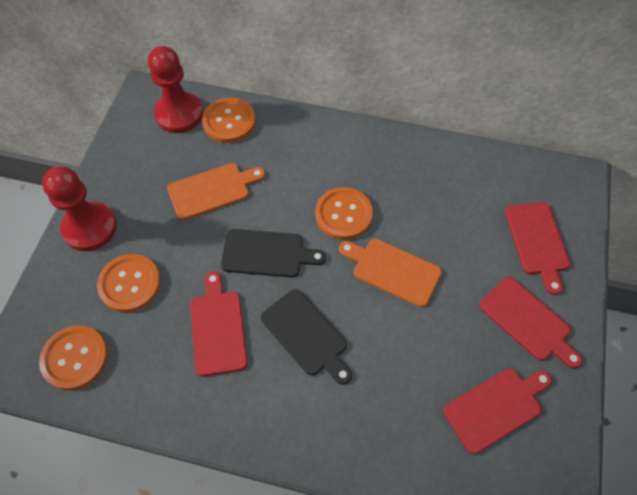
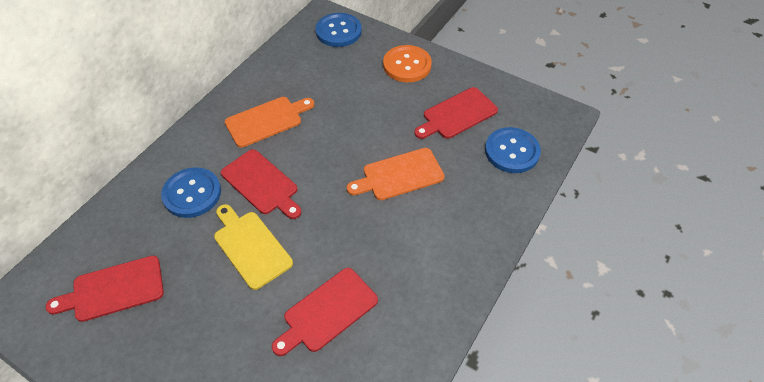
black cutting board: [221,229,326,277] [261,289,352,385] = 2 -> none = 0
blue button: none = 0 -> [161,167,221,218] [315,13,362,47] [485,127,541,173] = 3
orange button: [39,325,108,390] [97,254,161,312] [202,97,256,143] [315,187,373,240] = 4 -> [383,45,432,82] = 1
red pawn: [42,166,117,251] [148,46,203,133] = 2 -> none = 0
yellow cutting board: none = 0 -> [214,204,293,290] = 1

